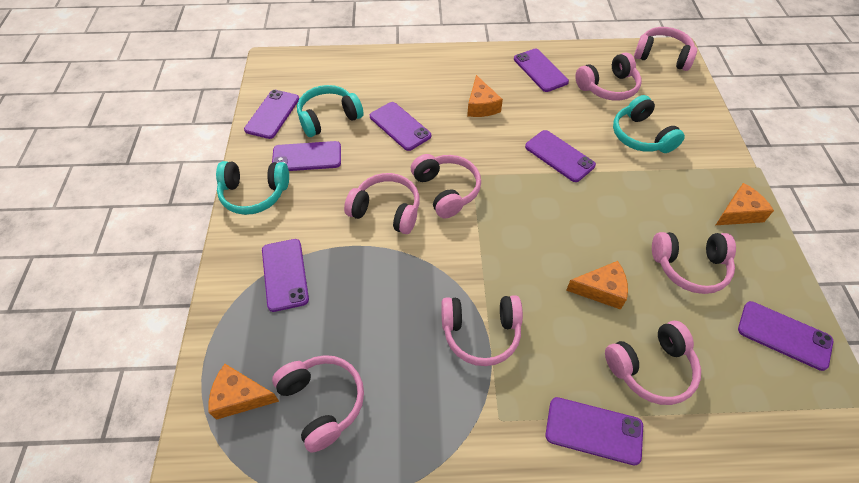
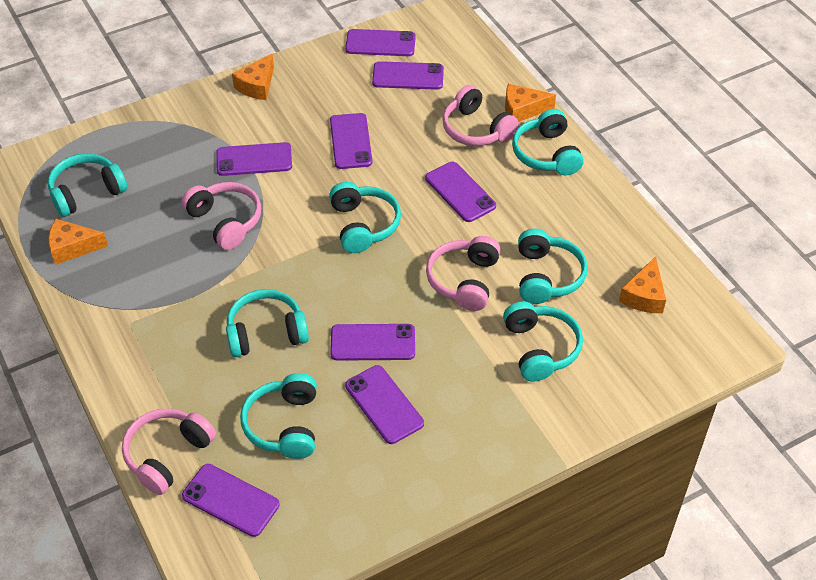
pink headphones: [272,355,364,453] [344,173,420,234] [411,154,481,218] [441,295,523,366] [575,53,641,101] [605,321,701,405] [634,27,697,71] [652,232,736,294] = 8 -> [122,409,216,495] [181,182,261,250] [426,236,501,311] [442,85,519,146] = 4
turquoise headphones: [216,161,289,215] [297,85,364,137] [613,95,685,153] = 3 -> [48,153,127,217] [226,289,309,357] [240,373,317,459] [329,182,401,253] [503,301,583,382] [512,109,584,175] [518,229,588,304] = 7

